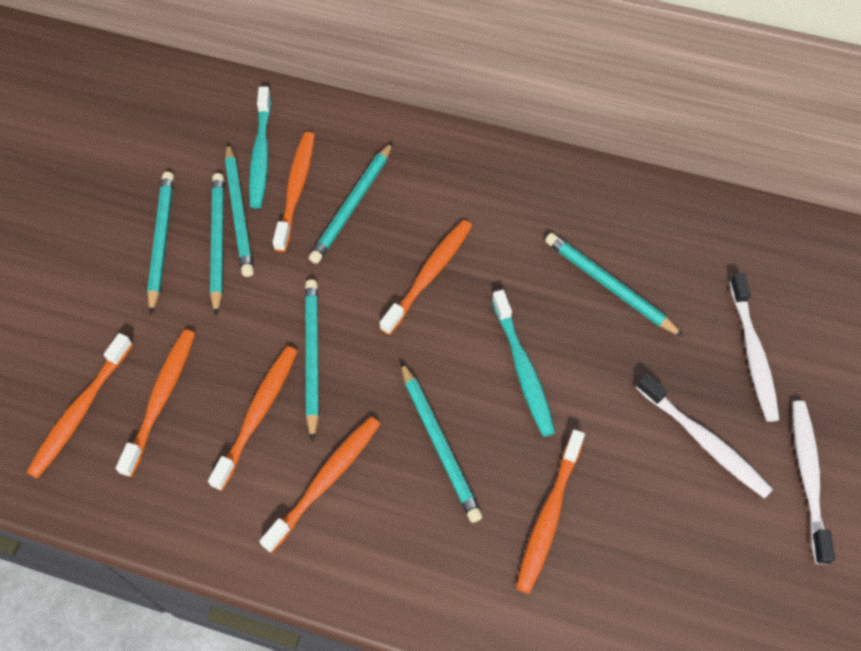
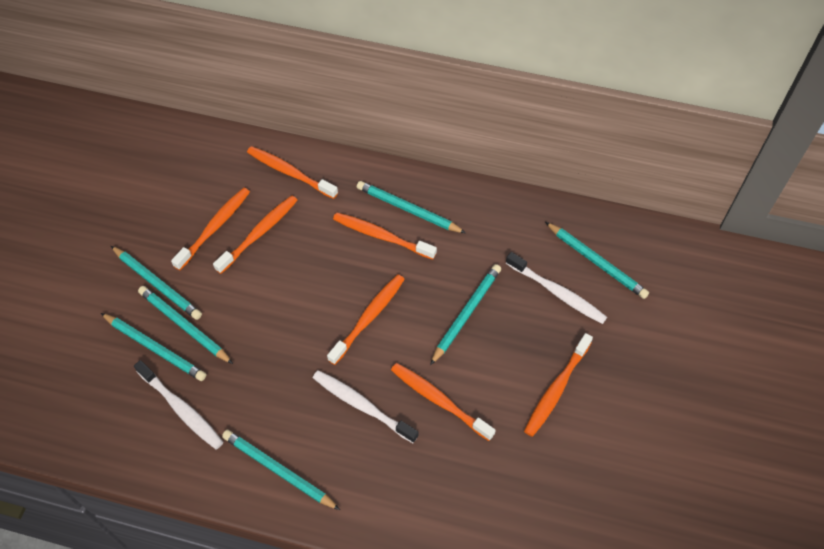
turquoise toothbrush: [249,86,271,208] [492,290,555,437] = 2 -> none = 0

